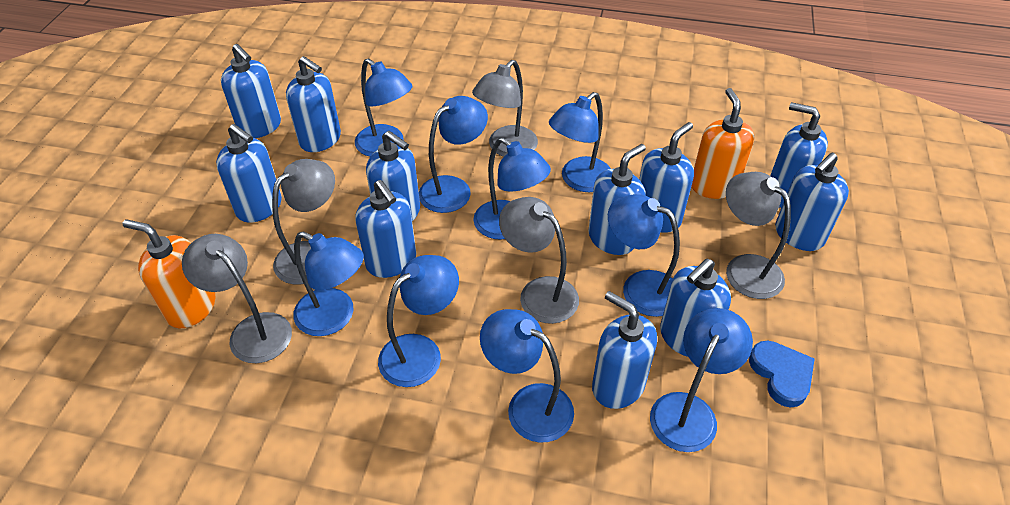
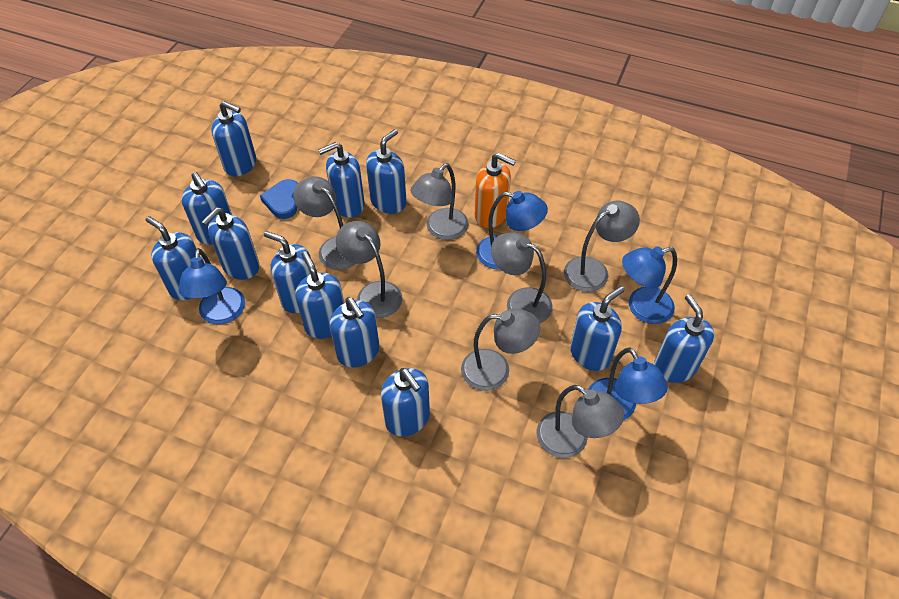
blue lamp: [293,232,364,336] [355,58,413,157] [378,255,459,387] [419,96,488,213] [473,137,551,240] [480,309,574,443] [549,92,611,192] [608,194,680,317] [650,308,753,452] = 9 -> [178,248,245,324] [476,191,548,270] [588,348,668,420] [622,246,677,324] = 4
blue soap dispenser: [216,124,282,223] [221,44,281,138] [286,56,341,152] [355,180,416,278] [366,131,420,221] [588,144,646,255] [592,291,657,409] [639,122,694,233] [660,259,731,357] [770,102,828,208] [775,153,849,251] = 11 -> [146,216,197,300] [181,172,232,245] [202,207,259,280] [211,101,256,176] [264,231,311,313] [295,251,344,339] [318,142,365,218] [330,297,380,368] [366,129,407,214] [381,368,430,437] [570,286,625,371] [654,294,714,383] = 12
grey lamp: [182,234,292,363] [272,159,335,285] [472,60,538,157] [499,197,579,324] [726,172,791,299] = 5 -> [293,176,356,270] [336,221,402,318] [410,163,468,240] [461,308,540,391] [491,232,553,323] [536,385,624,458] [564,201,640,292] = 7
orange soap dispenser: [123,219,215,328] [691,88,755,199] = 2 -> [475,153,516,228] = 1

